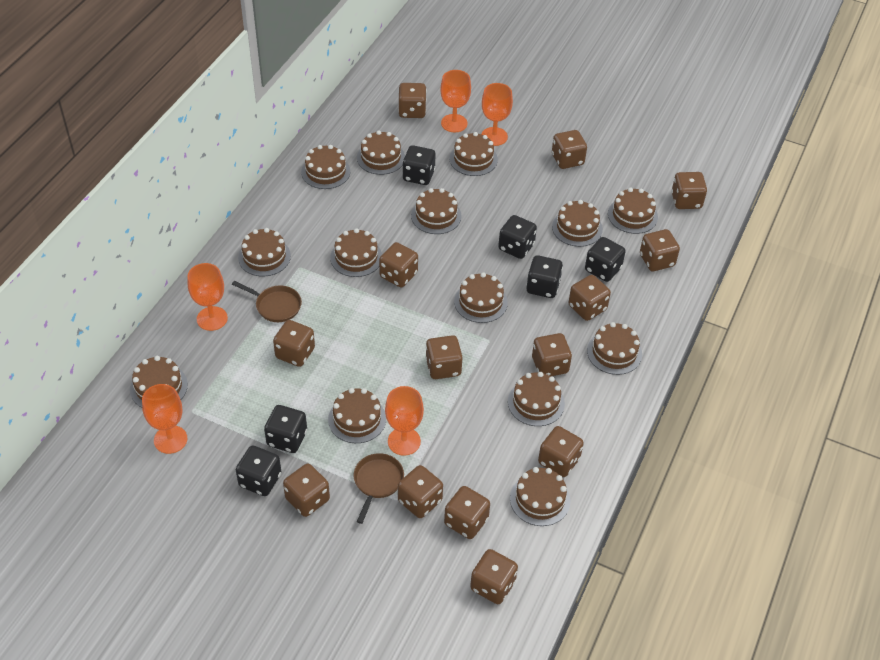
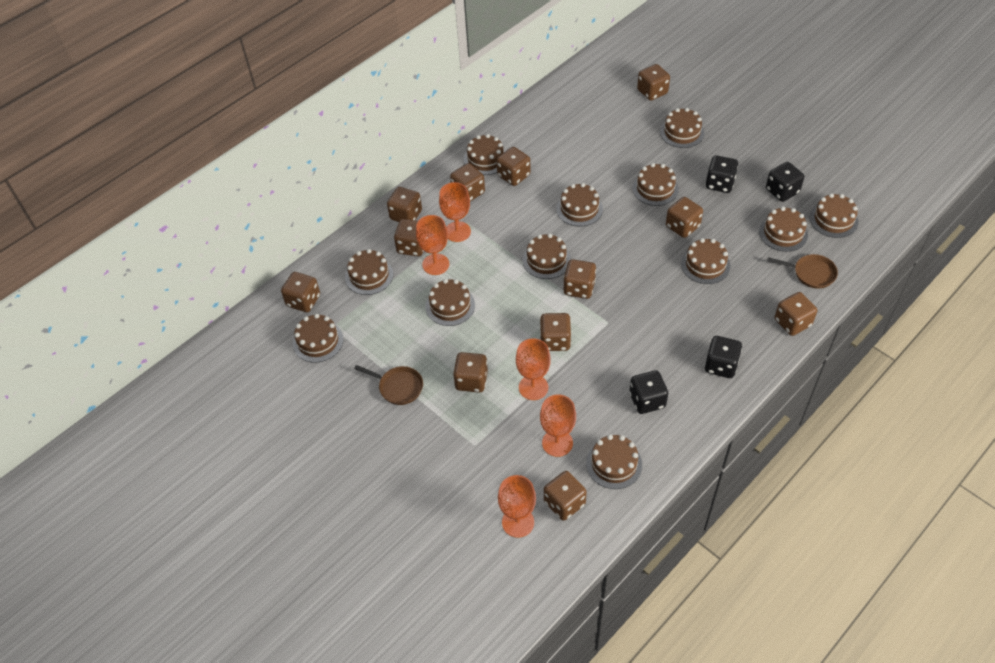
black dice: [236,446,281,496] [264,405,307,453] [402,145,435,185] [498,215,537,259] [526,255,563,298] [585,237,626,282] = 6 -> [629,371,668,414] [705,336,742,378] [706,155,738,193] [766,162,804,202] = 4
brown cake: [130,356,188,407] [238,228,291,277] [301,145,350,189] [328,388,386,443] [330,228,382,277] [357,131,405,175] [411,188,462,234] [450,132,498,176] [454,272,508,323] [508,372,565,426] [510,467,570,526] [552,200,603,247] [587,322,642,375] [608,188,658,234] = 14 -> [293,314,343,363] [345,249,393,295] [426,279,475,326] [464,134,505,175] [522,234,571,279] [556,183,603,226] [586,434,642,489] [632,163,679,206] [660,108,705,148] [681,238,731,284] [759,207,808,252] [810,193,858,238] = 12
brown dice: [273,320,315,367] [283,464,330,517] [379,242,418,287] [398,83,427,118] [398,465,443,518] [425,335,463,379] [444,486,490,539] [470,549,518,604] [532,333,572,376] [538,426,584,477] [552,130,587,169] [568,275,611,321] [640,229,680,271] [671,172,707,209] = 14 -> [281,272,320,312] [387,187,422,222] [394,219,423,256] [450,163,485,201] [453,352,488,393] [497,147,531,186] [540,313,571,351] [544,471,587,521] [564,259,596,299] [637,64,670,101] [666,197,703,238] [775,292,817,336] = 12

